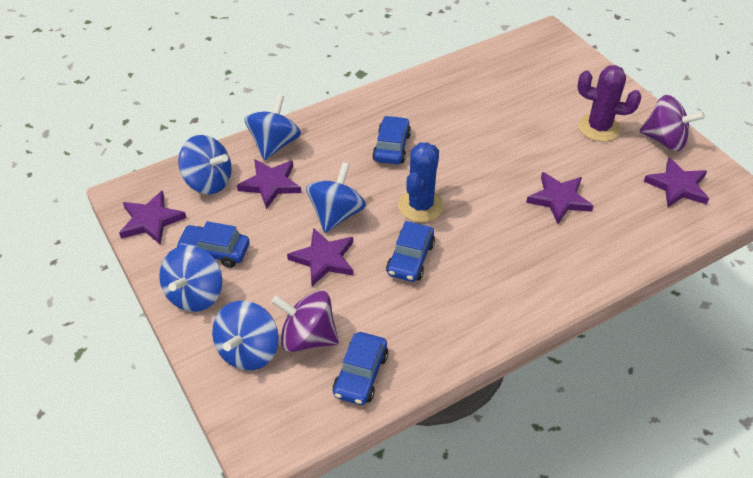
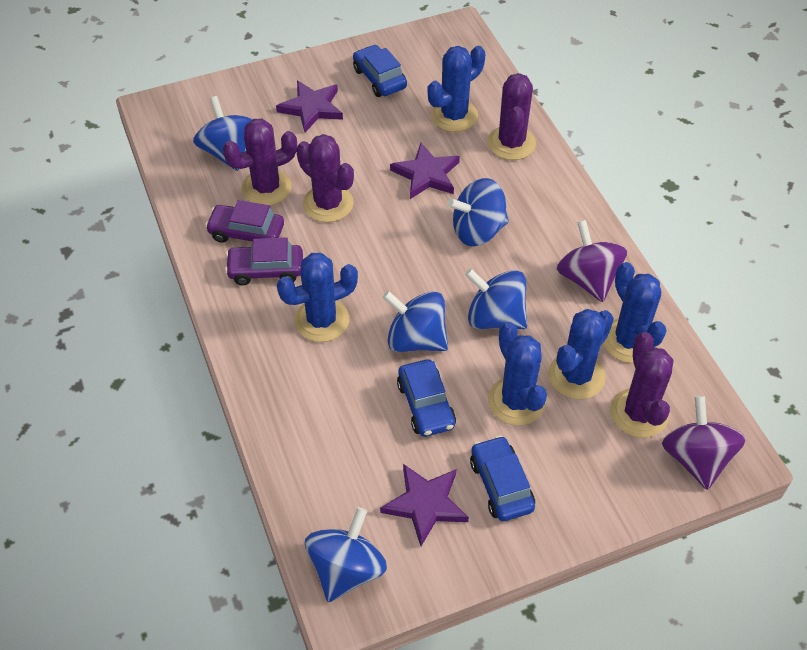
blue cactus: [398,142,444,222] = 1 -> [277,253,358,342] [427,46,485,132] [488,322,547,425] [548,309,614,399] [603,262,667,363] = 5
blue car: [176,221,250,268] [332,332,388,405] [372,116,411,164] [386,221,435,282] = 4 -> [353,44,407,97] [397,359,456,437] [470,435,535,521] = 3
purple cactus: [577,65,642,142] = 1 -> [223,118,297,206] [296,134,354,223] [487,73,536,160] [610,332,673,438] = 4
purple car: none = 0 -> [205,200,284,243] [225,237,303,285] = 2
purple star: [119,190,186,245] [237,159,301,209] [287,228,353,286] [526,172,594,224] [644,157,709,207] = 5 -> [276,80,343,132] [380,464,469,546] [390,143,460,199] = 3

